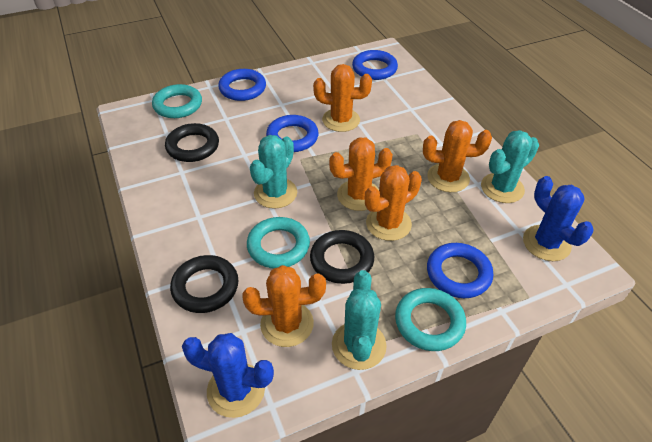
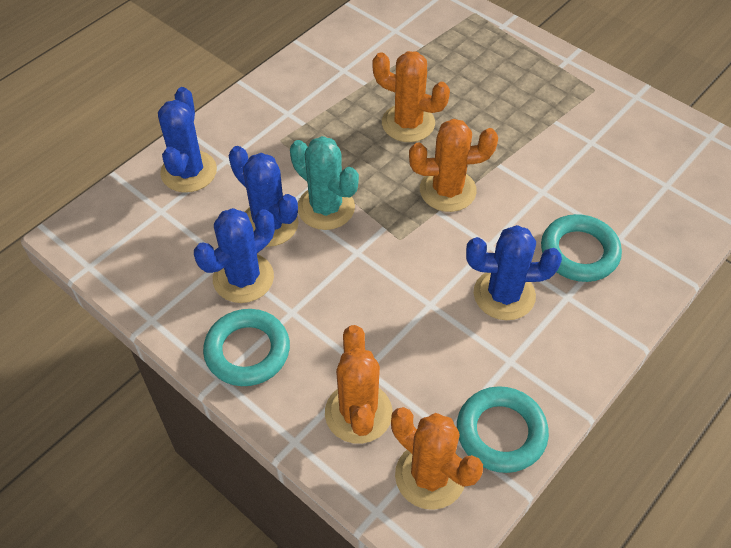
black ring: [165,123,219,162] [170,255,239,313] [310,230,374,284] = 3 -> none = 0
blue cactus: [182,333,274,418] [523,176,594,261] = 2 -> [158,87,217,193] [194,208,275,303] [229,146,299,247] [466,225,562,320] = 4
blue ring: [218,69,266,101] [266,115,319,152] [352,50,398,80] [427,243,493,298] = 4 -> none = 0
orange cactus: [242,265,326,347] [313,64,372,132] [329,137,393,211] [365,165,422,241] [423,120,492,192] = 5 -> [325,325,392,444] [372,51,450,142] [391,407,483,510] [409,119,498,212] = 4
turquoise cactus: [250,135,297,209] [332,270,387,370] [481,130,539,203] = 3 -> [290,136,359,230] = 1

